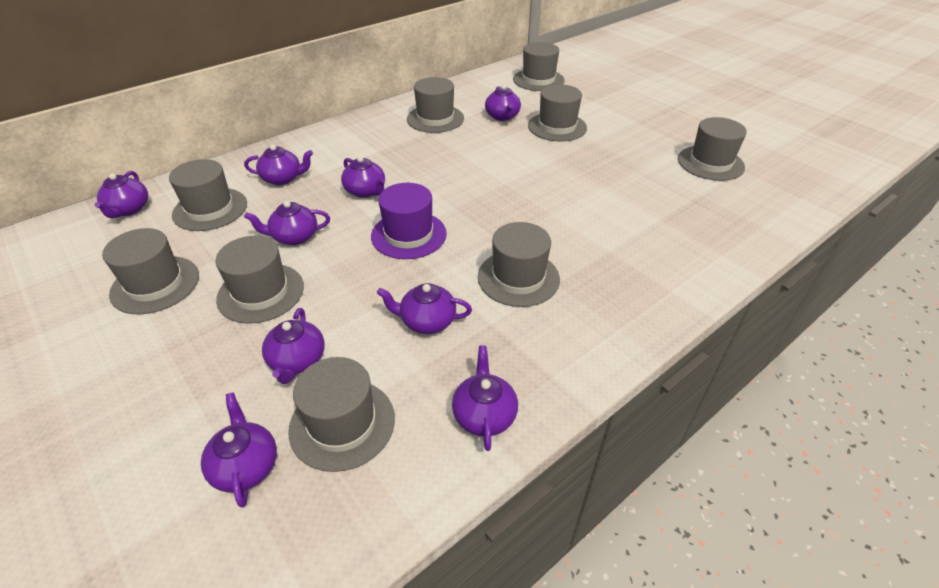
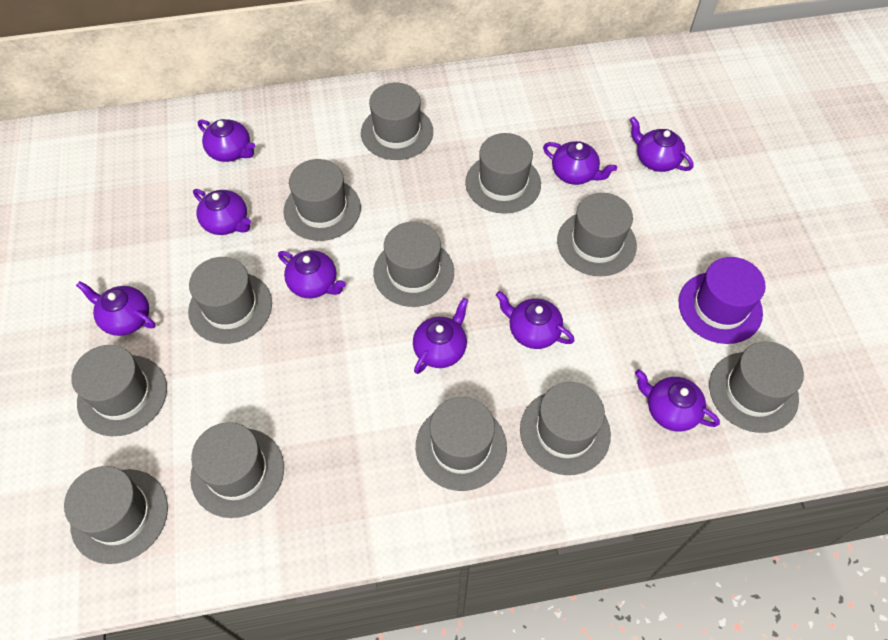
grey hat: [102,228,199,314] [169,159,247,231] [216,236,304,324] [288,357,395,472] [407,77,464,133] [478,222,560,307] [513,42,565,91] [528,84,587,141] [678,117,747,181] = 9 -> [64,466,168,564] [71,345,167,436] [188,257,272,344] [190,422,284,518] [283,159,361,241] [361,83,433,160] [373,222,454,307] [416,397,507,491] [465,133,541,214] [520,382,611,475] [557,193,637,276] [709,341,804,433] = 12

